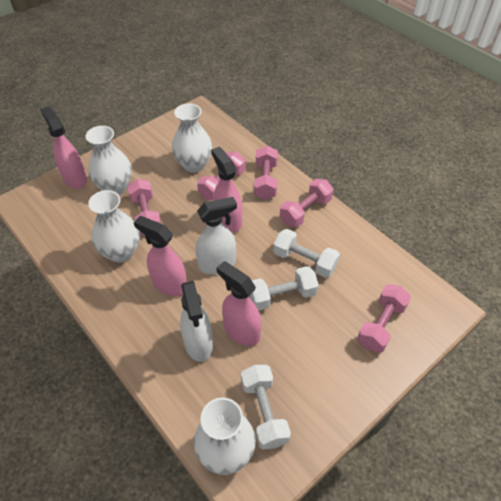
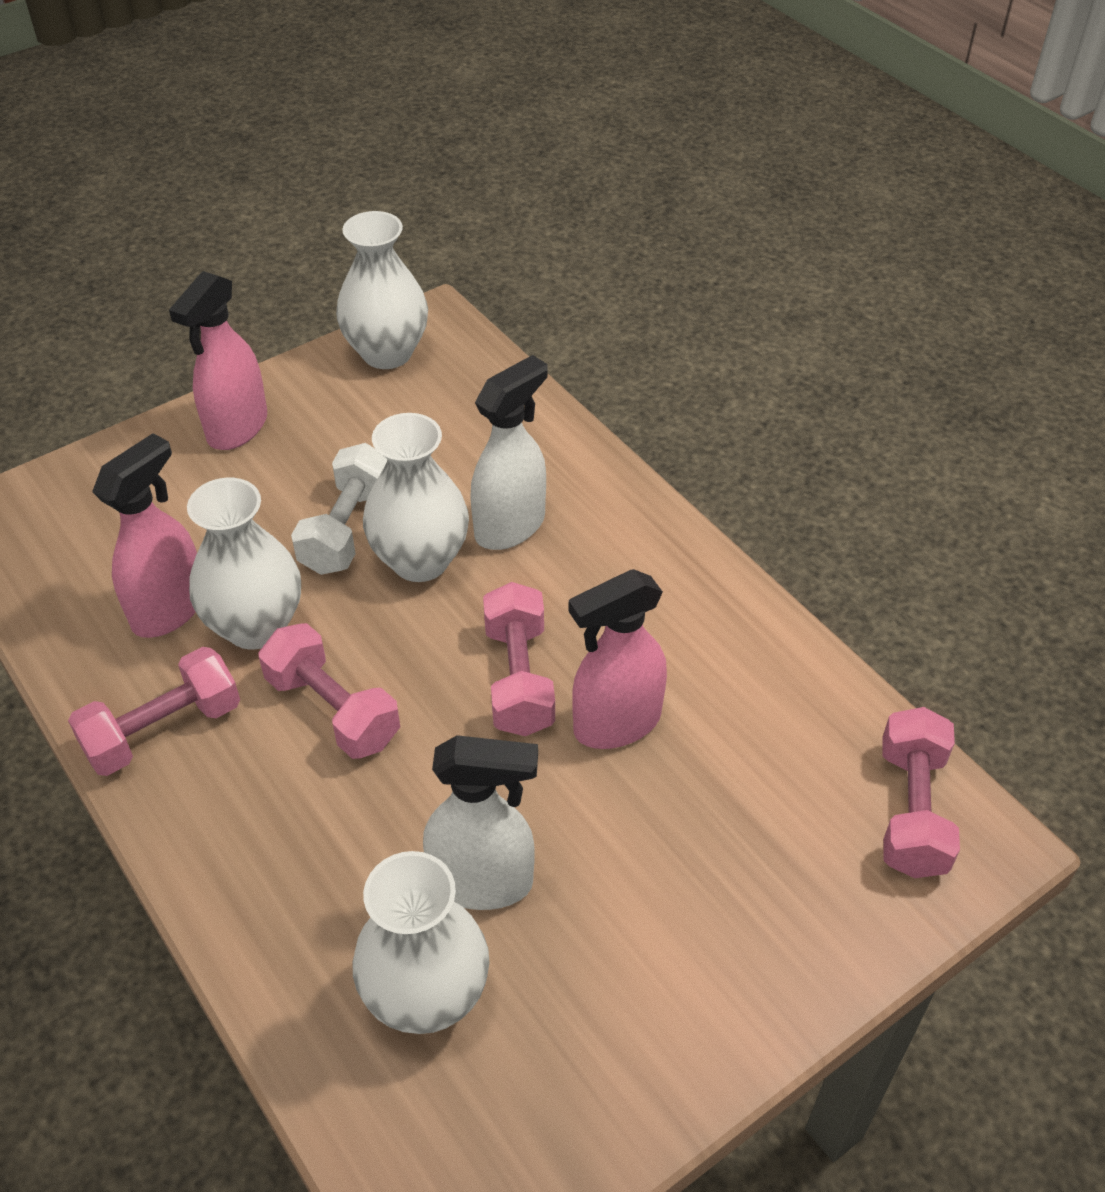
pink dumbbell: [127,179,161,235] [197,152,246,200] [254,146,278,200] [280,179,334,227] [357,284,411,353] = 5 -> [68,647,240,776] [259,623,400,759] [483,582,555,736] [882,707,960,878] = 4
pink spray bottle: [40,106,87,189] [134,216,187,296] [211,147,242,232] [216,261,261,346] = 4 -> [92,433,197,638] [169,271,267,450] [568,569,667,749] = 3
white dumbbell: [241,365,291,450] [250,266,319,311] [273,229,340,278] = 3 -> [291,443,388,575] = 1

